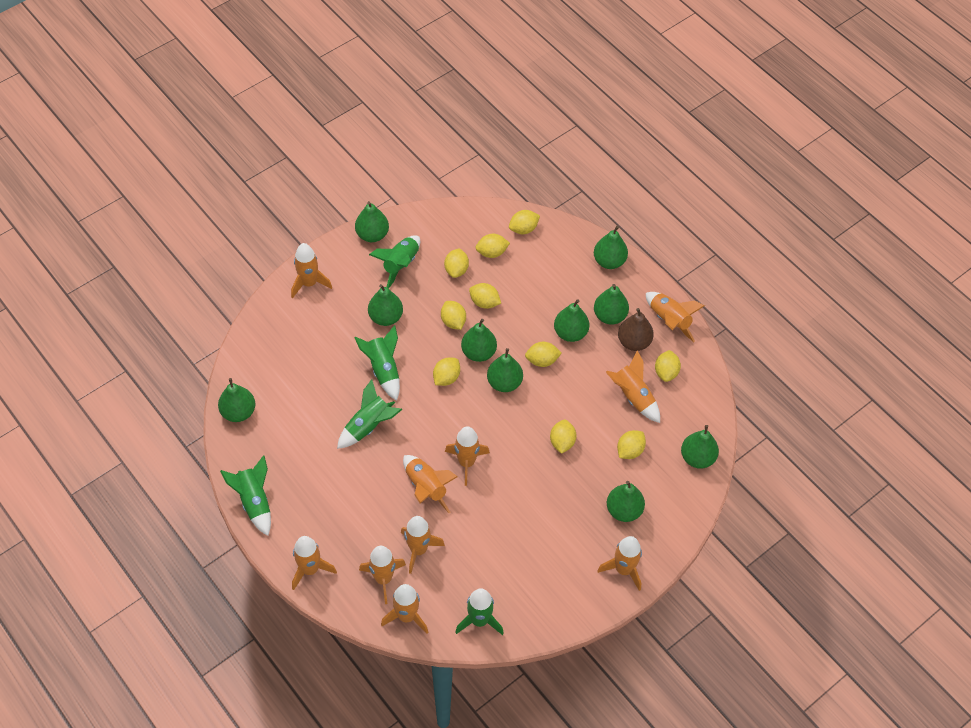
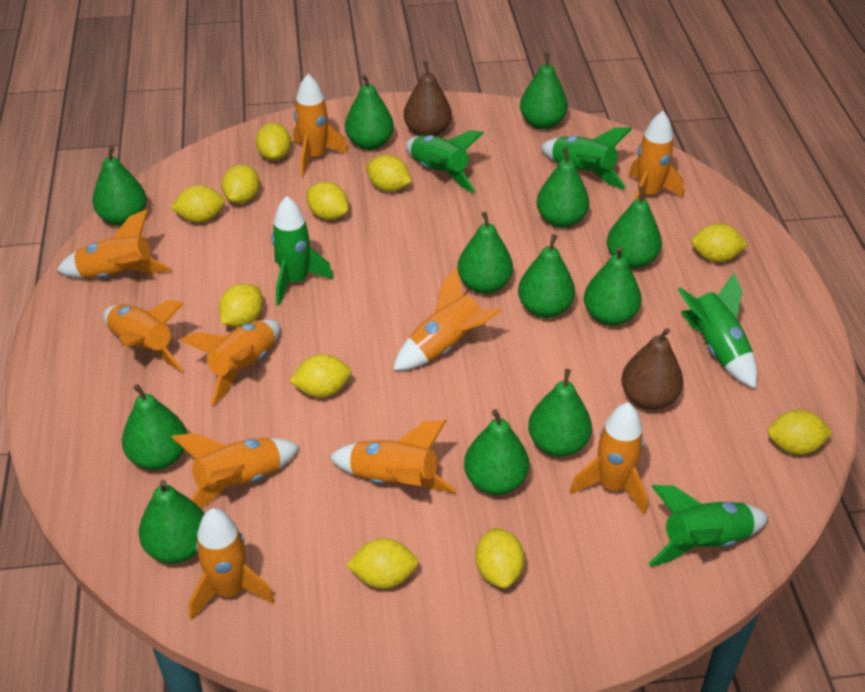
brown pear: [618,308,654,351] = 1 -> [404,61,452,136] [621,328,683,410] = 2
green pear: [218,378,255,422] [355,201,389,242] [368,284,403,326] [461,319,497,362] [487,348,523,392] [554,299,589,342] [594,226,628,269] [594,284,629,325] [607,481,645,522] [681,425,719,469] = 10 -> [93,146,147,226] [122,384,187,470] [139,480,204,564] [345,74,394,150] [458,212,513,294] [464,409,529,495] [518,234,575,318] [520,52,568,129] [528,369,592,456] [537,147,589,228] [584,246,641,326] [607,186,662,269] = 12
yellow lemon: [433,358,460,386] [441,301,466,330] [444,248,469,278] [469,283,501,309] [476,234,510,258] [509,210,540,234] [525,342,562,367] [550,420,576,454] [617,430,646,459] [655,350,681,382] = 10 -> [170,185,225,223] [219,284,263,327] [222,164,259,204] [256,123,291,161] [289,354,351,398] [306,182,349,220] [346,538,418,589] [366,155,412,192] [475,527,525,588] [691,224,748,262] [768,410,833,455] = 11

